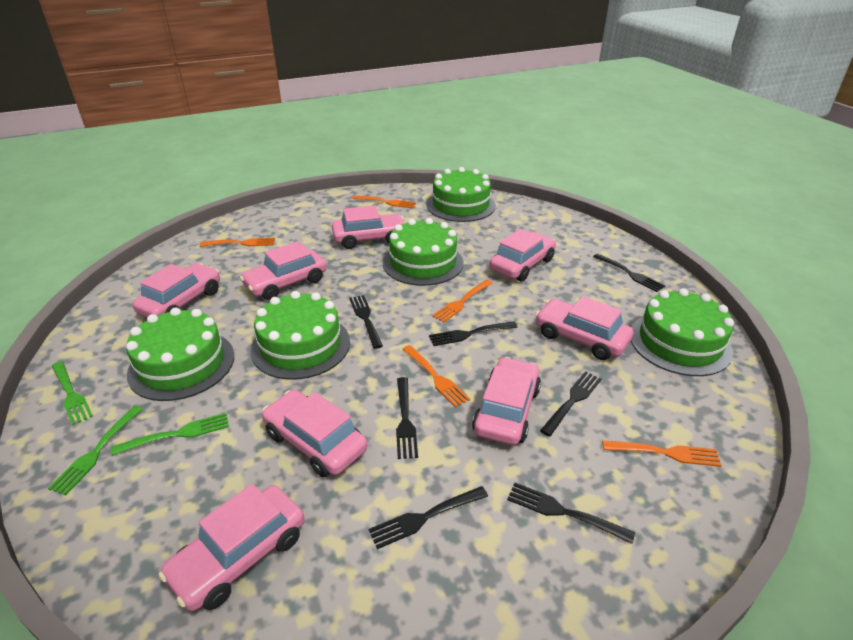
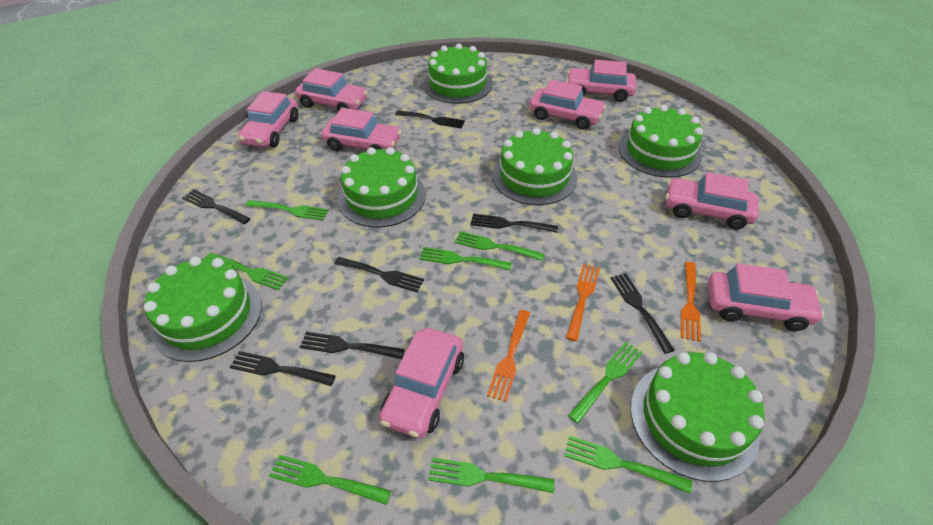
green cake: [126,307,234,401] [251,291,350,380] [383,218,464,286] [427,167,496,222] [631,288,734,376] = 5 -> [144,257,262,362] [338,147,426,228] [423,43,493,104] [493,128,577,205] [619,105,703,178] [631,352,764,482] = 6
green fork: [48,406,143,495] [52,361,93,425] [111,413,229,456] = 3 -> [205,253,289,290] [245,200,329,220] [269,455,391,505] [419,247,512,270] [428,458,554,493] [455,231,544,261] [564,436,692,494] [568,342,643,423] = 8
orange fork: [200,237,275,247] [352,195,416,208] [403,345,470,408] [432,280,493,323] [602,440,722,467] = 5 -> [487,310,530,402] [566,264,600,341] [681,262,701,342] = 3

